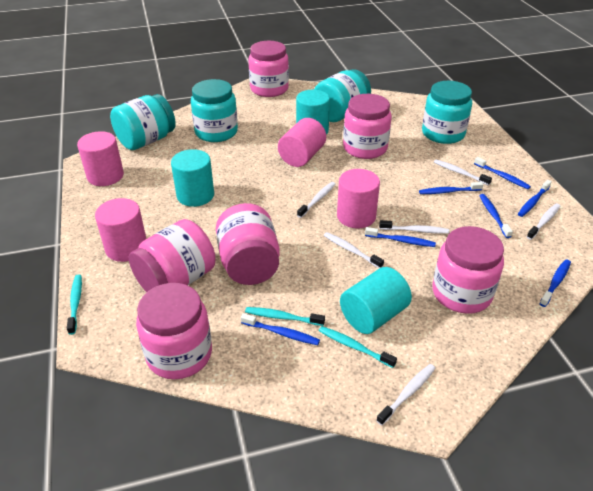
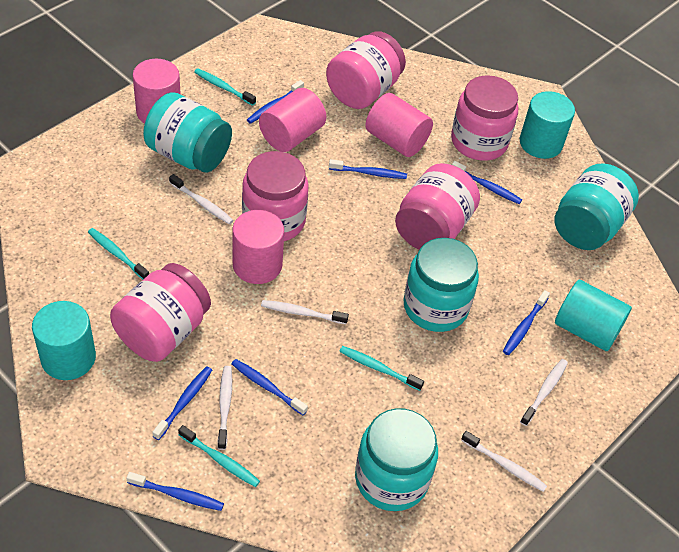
pink jar: [129,219,216,292] [136,283,212,379] [216,203,280,285] [248,41,289,97] [343,94,392,159] [433,226,504,314] = 6 -> [110,263,211,362] [242,151,309,241] [326,31,406,109] [395,163,480,250] [451,75,518,161] = 5
turquoise toothbrush: [67,274,82,335] [245,307,325,326] [319,326,397,368] = 3 -> [88,228,149,279] [178,425,260,487] [194,68,256,106] [339,346,424,391] = 4
white toothbrush: [297,182,335,218] [324,232,384,268] [376,364,435,425] [379,220,449,234] [434,160,492,186] [527,204,560,240] = 6 -> [169,174,234,225] [218,366,232,450] [261,300,349,324] [461,431,547,492] [520,359,568,426] = 5

